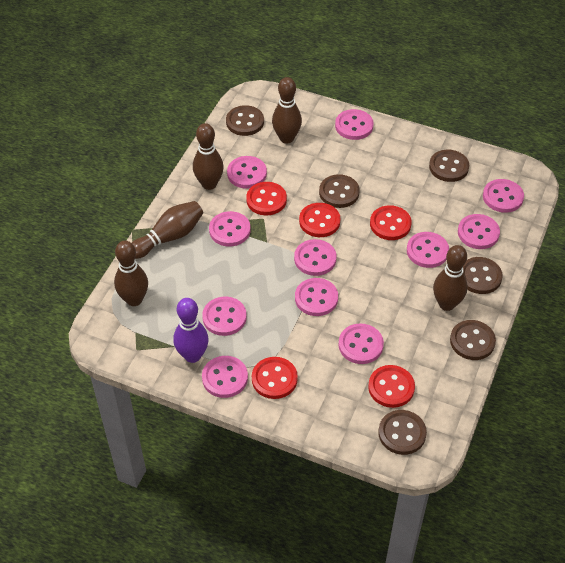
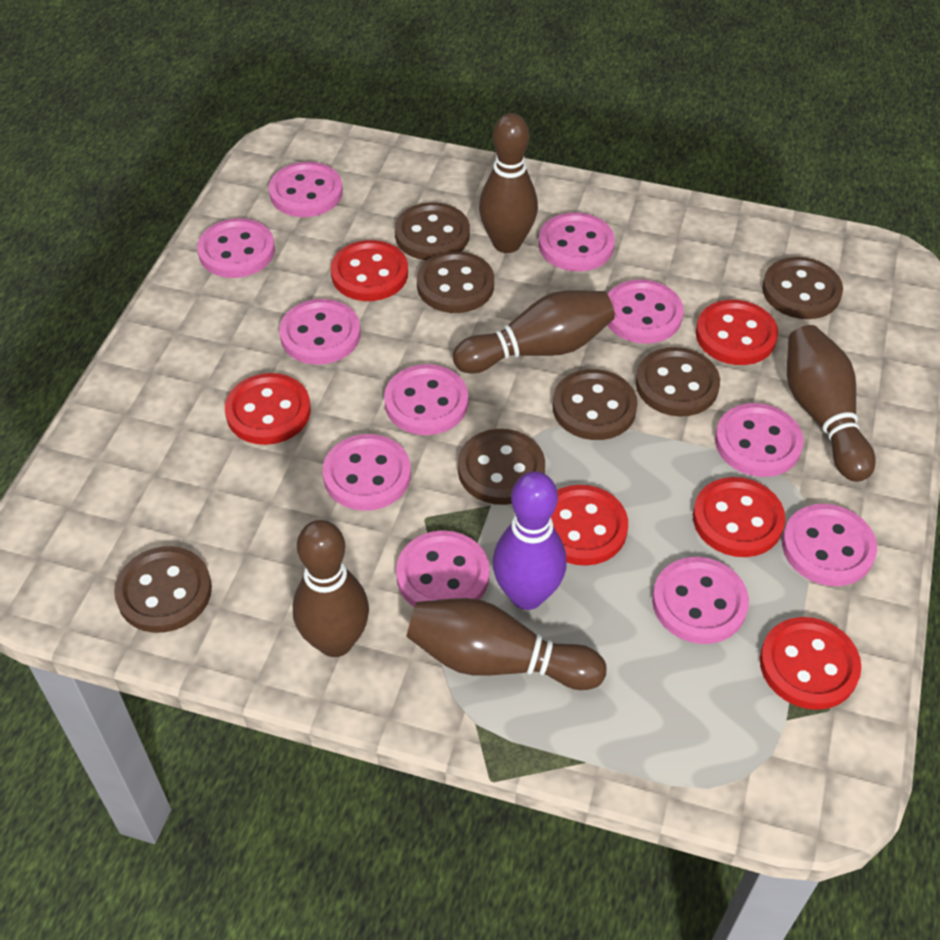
brown button: [226,105,264,136] [319,174,360,208] [378,410,427,455] [429,150,469,182] [450,320,496,360] [463,257,503,294] = 6 -> [114,546,212,633] [395,202,470,260] [417,251,494,313] [458,429,545,505] [552,369,638,440] [636,347,720,417] [762,257,843,319] = 7
red button: [246,182,287,215] [252,357,298,399] [299,203,340,237] [368,365,415,408] [370,205,412,240] = 5 -> [225,373,311,445] [331,240,408,301] [551,485,628,566] [693,477,786,557] [696,300,778,365] [760,617,861,710] = 6

